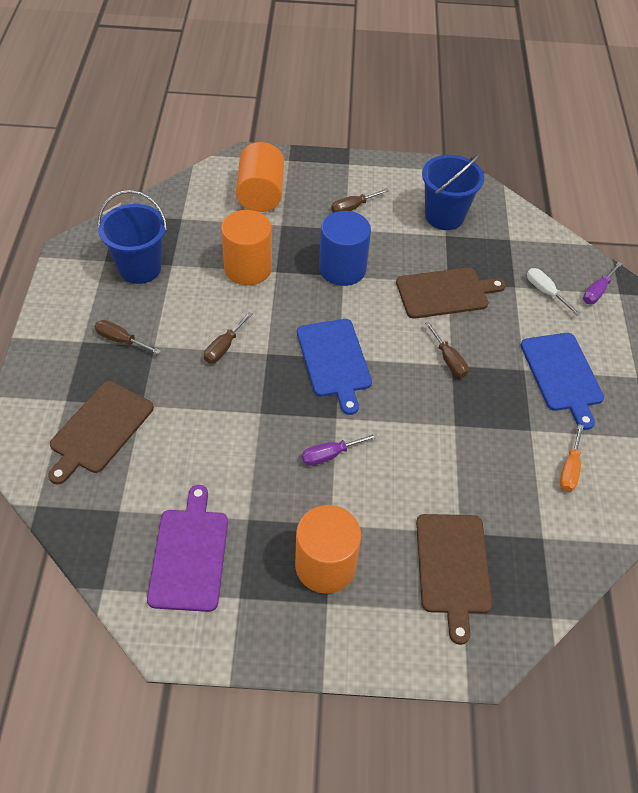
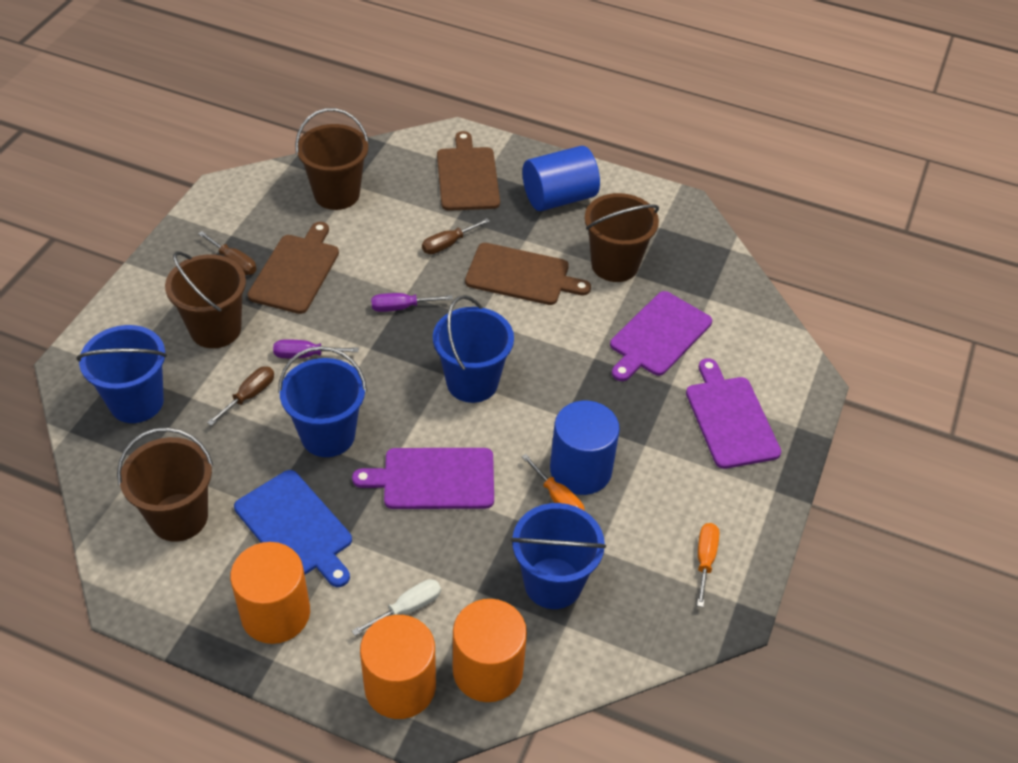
blue bucket: [97,190,167,284] [422,153,484,230] = 2 -> [76,325,167,423] [278,346,367,457] [433,295,514,403] [510,503,606,609] = 4
blue cutting board: [297,319,372,415] [520,333,604,430] = 2 -> [234,470,352,587] = 1
blue cylinder: [319,211,371,286] = 1 -> [522,146,600,211] [550,401,620,495] = 2
brown bucket: none = 0 -> [117,427,213,542] [165,251,246,348] [295,108,369,210] [584,193,659,282] = 4
brown screwdriver: [94,320,161,354] [204,312,253,363] [331,188,389,213] [425,321,469,378] = 4 -> [198,231,256,275] [207,366,274,426] [422,218,490,254] = 3
orange screwdriver: [560,424,584,492] = 1 -> [521,454,585,511] [697,523,720,607] = 2
purple cutting board: [147,485,228,612] = 1 -> [352,448,494,509] [610,291,712,381] [686,358,781,469] = 3

